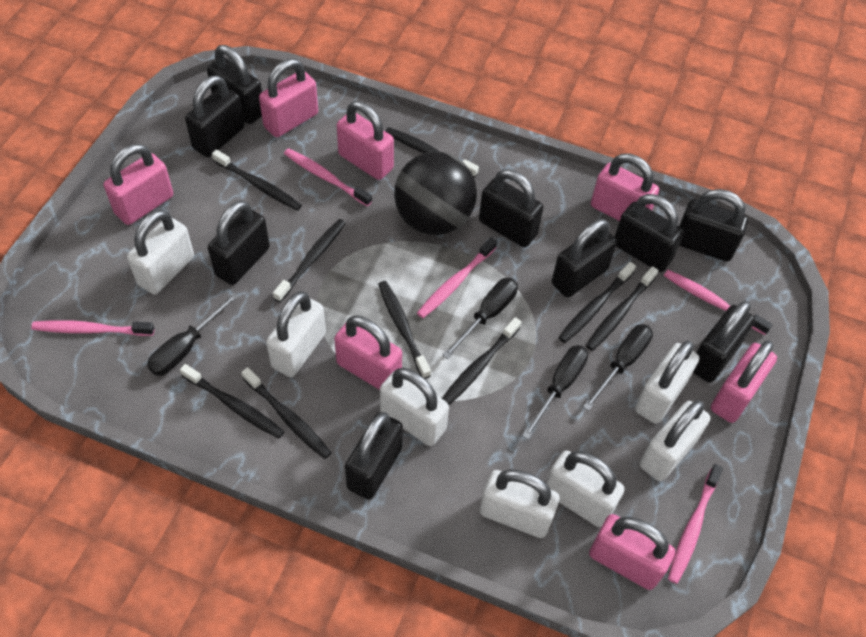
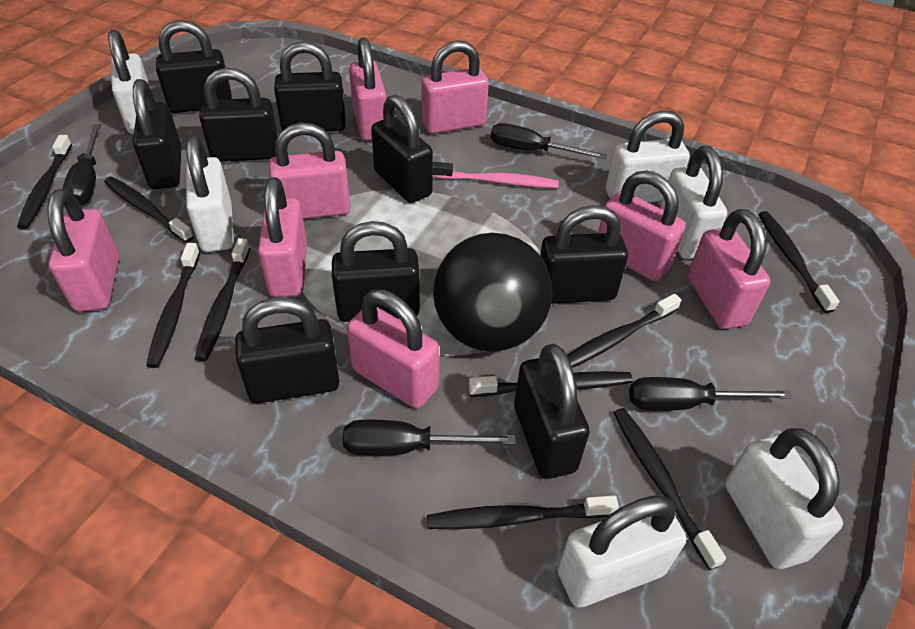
pink padlock: [104,144,173,225] [259,59,318,137] [334,315,402,390] [337,101,394,180] [589,514,675,590] [591,154,659,221] [711,340,777,423] = 7 -> [47,189,119,312] [258,177,307,297] [269,123,350,219] [347,290,439,408] [349,38,387,141] [421,40,489,134] [598,171,686,281] [688,209,770,329] = 8
pink toothbrush: [31,320,154,336] [284,148,372,206] [417,237,497,318] [664,270,773,335] [668,464,723,584] = 5 -> [433,162,559,188] = 1
white padlock: [127,210,194,294] [266,291,326,377] [380,368,449,446] [480,469,559,538] [546,450,625,528] [635,341,699,424] [640,400,710,481] = 7 -> [108,29,151,134] [186,136,234,252] [557,496,686,608] [606,110,690,202] [660,146,727,259] [725,428,843,569] = 6

